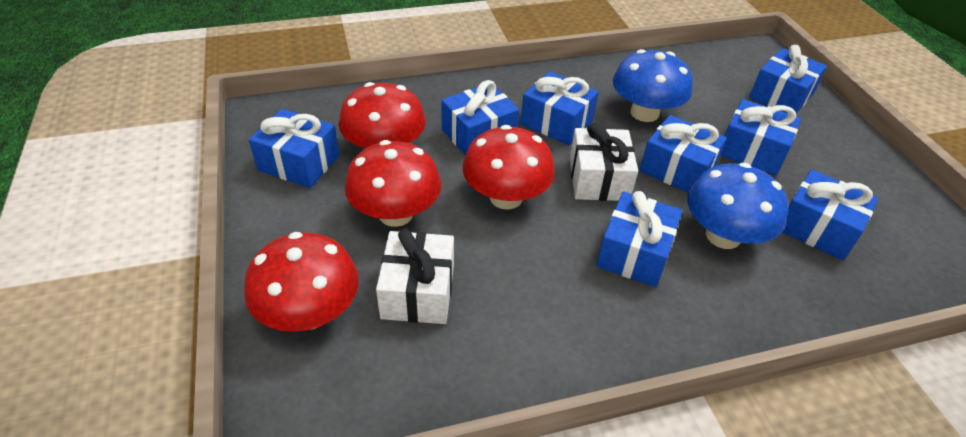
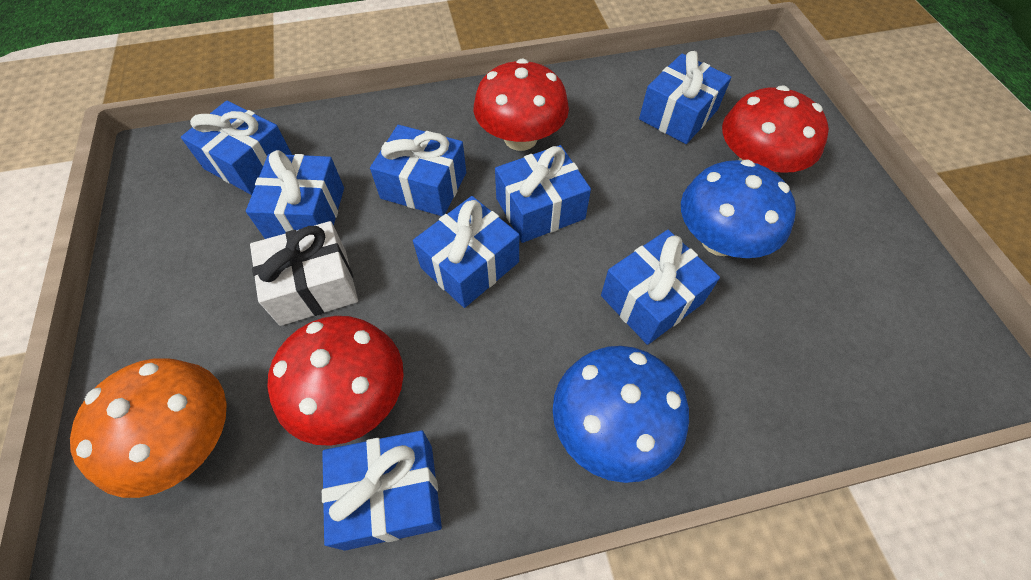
orange mushroom: none = 0 -> [70,358,227,498] = 1
red mushroom: [244,232,359,332] [339,82,426,148] [345,140,441,227] [463,125,555,210] = 4 -> [267,316,404,446] [474,58,569,151] [722,85,829,173] = 3
white gift: [376,228,454,324] [570,123,638,201] = 2 -> [250,221,358,326] = 1

